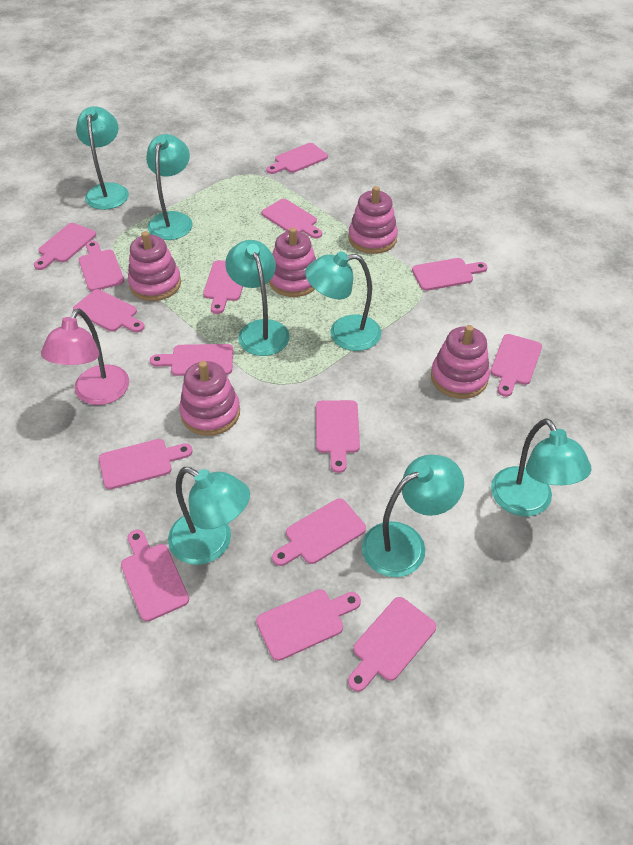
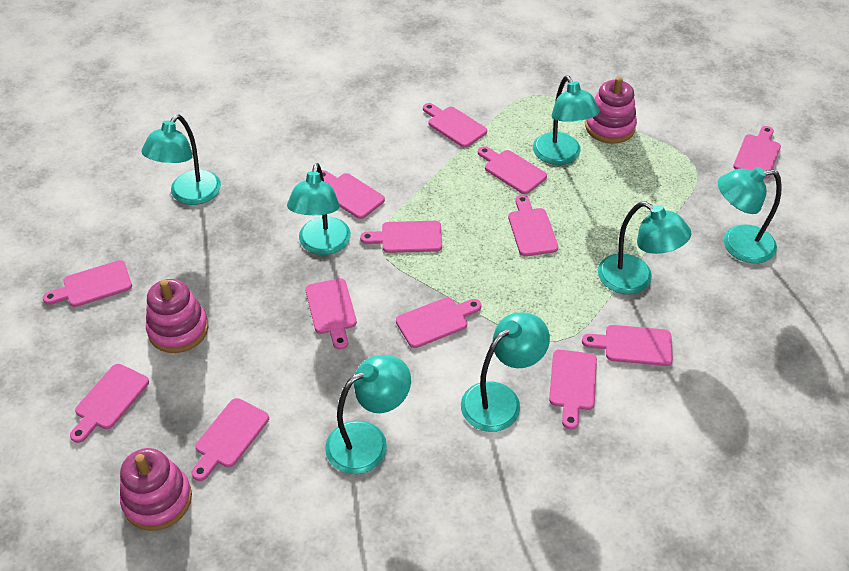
pink cutting board: [34,223,96,270] [73,289,145,332] [79,241,124,291] [99,439,193,489] [121,529,189,622] [150,344,233,376] [203,260,243,314] [256,589,361,661] [262,199,322,239] [266,143,328,174] [272,498,366,566] [316,400,360,473] [348,597,436,692] [412,258,487,291] [490,334,542,397] = 15 -> [43,260,132,307] [70,364,149,443] [191,398,269,481] [305,278,357,349] [322,170,385,219] [360,221,442,253] [396,297,482,348] [423,103,487,148] [478,146,547,194] [508,195,558,256] [549,350,597,430] [582,325,673,366] [733,126,781,179] = 13
pink lamp: [41,309,129,405] = 1 -> none = 0
pink stacking toy: [128,231,181,301] [179,361,240,436] [269,227,316,297] [348,186,398,254] [431,325,490,399] = 5 -> [120,448,192,531] [146,279,209,353] [585,77,637,144] = 3

